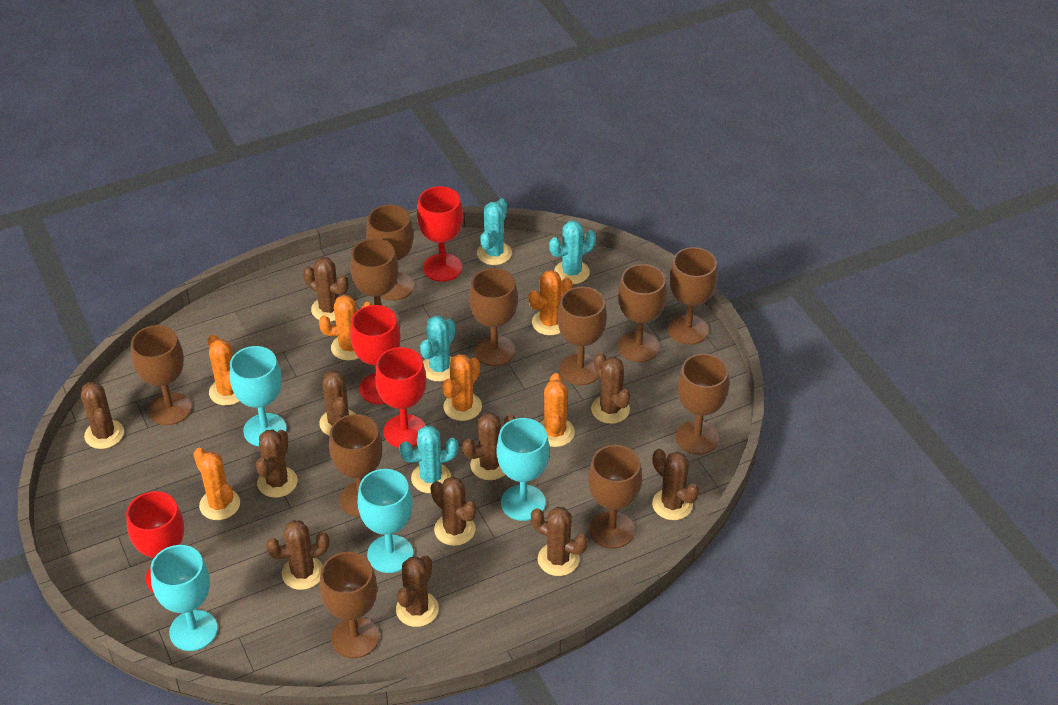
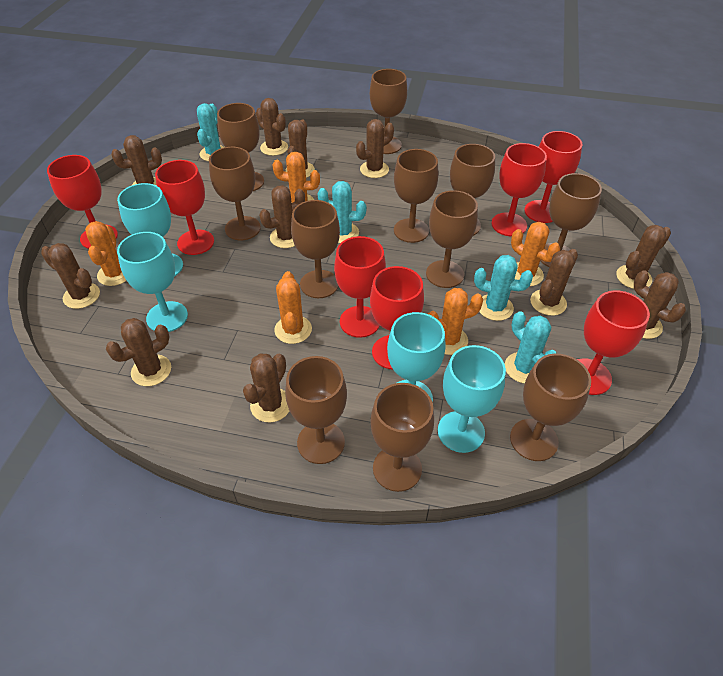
orange cactus: [193,448,240,520] [208,335,240,406] [319,295,372,361] [442,354,482,421] [529,270,572,335] [540,373,575,447] = 6 -> [85,221,127,286] [272,152,320,203] [274,271,312,344] [428,288,483,355] [511,222,560,286] = 5
red goblet: [126,491,184,593] [350,305,400,404] [375,347,426,447] [417,186,463,282] = 4 -> [47,155,118,249] [155,160,214,255] [334,236,386,338] [370,266,424,369] [491,143,547,236] [524,131,582,223] [577,290,650,395] = 7

